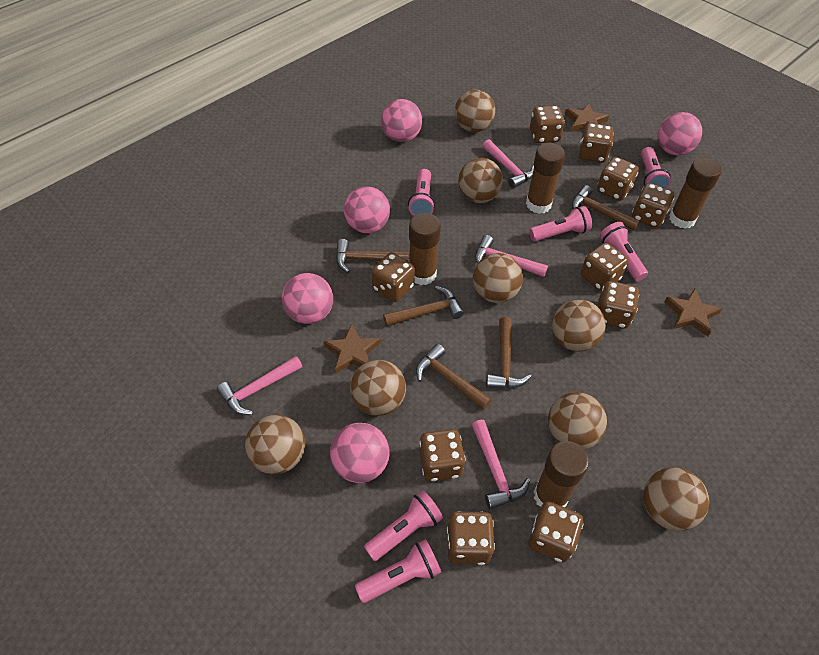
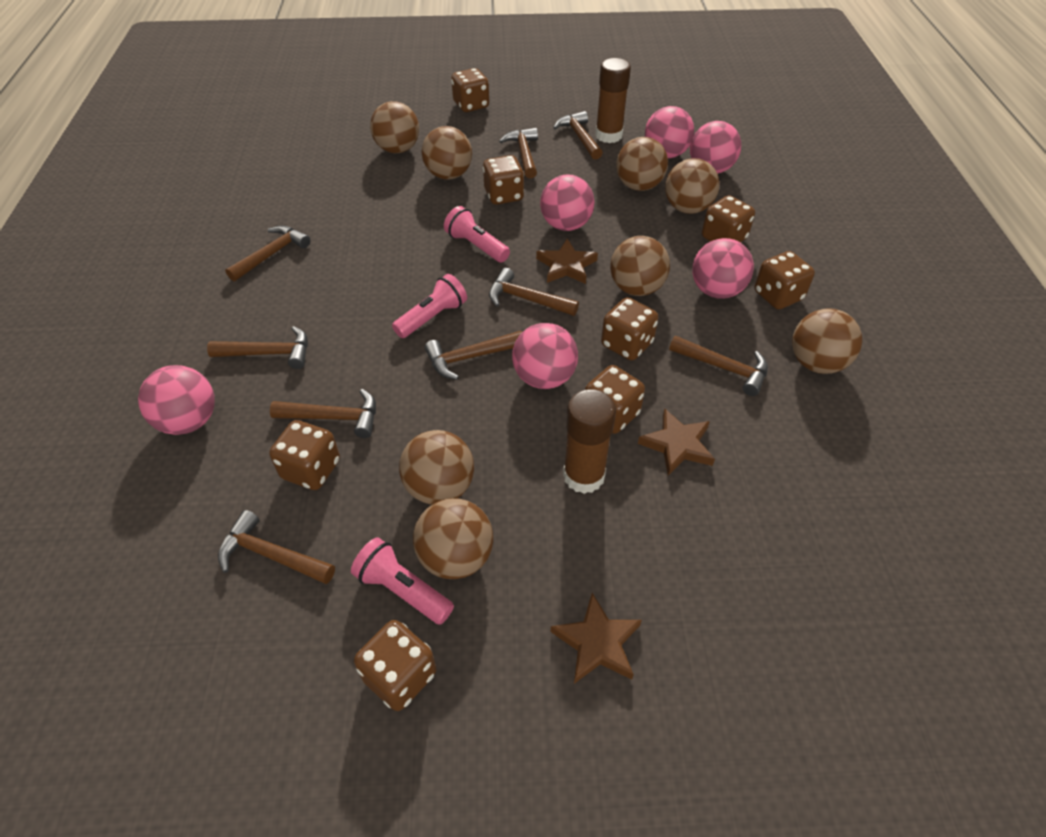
brown dice: [372,252,415,302] [419,429,466,481] [447,511,495,565] [528,501,583,563] [530,105,565,143] [579,123,614,163] [581,243,628,291] [597,157,639,201] [597,281,639,329] [632,183,674,228] = 10 -> [269,420,340,490] [354,620,436,711] [451,68,489,112] [483,155,524,205] [585,365,645,434] [601,297,658,360] [702,195,755,243] [755,251,815,309] = 8
brown glue stick: [409,213,441,285] [526,143,565,214] [534,441,589,507] [669,157,722,229] = 4 -> [563,389,616,494] [595,58,631,143] = 2
brown hammer: [336,239,409,273] [383,286,464,326] [416,344,492,410] [486,317,531,388] [572,185,640,231] = 5 -> [207,326,308,369] [218,510,335,584] [225,226,310,281] [270,389,376,438] [425,331,522,380] [489,268,579,316] [499,128,538,178] [553,111,603,160] [669,336,768,396] = 9
pink ball: [282,273,333,324] [330,423,390,483] [344,186,390,233] [381,99,422,142] [658,112,702,155] = 5 -> [138,365,215,435] [512,323,578,389] [540,175,595,231] [645,106,694,158] [690,121,741,174] [693,238,754,299] = 6
pink flashlight: [355,539,441,603] [364,491,443,561] [408,169,435,216] [529,206,592,242] [600,222,648,281] [641,147,671,189] = 6 -> [351,537,454,625] [392,274,467,338] [444,206,510,263] = 3
pink hammer: [217,356,303,415] [472,420,530,509] [475,235,548,277] [483,139,534,188] = 4 -> none = 0

